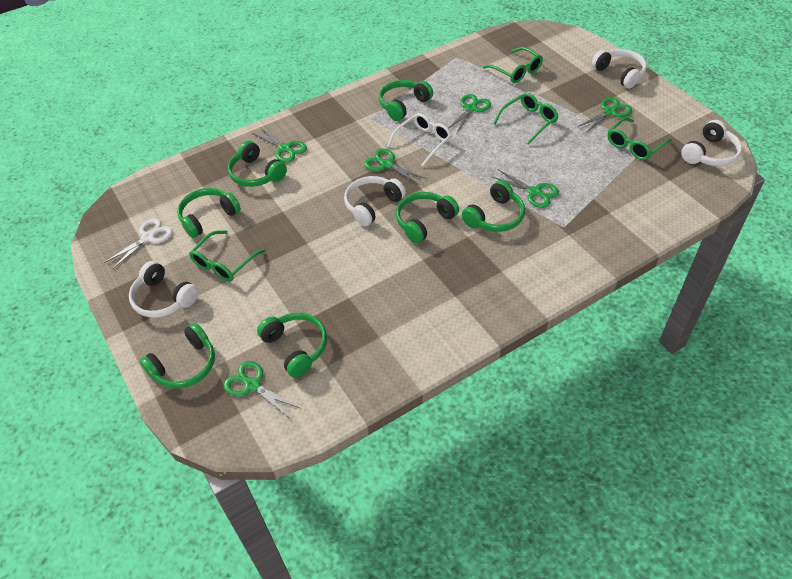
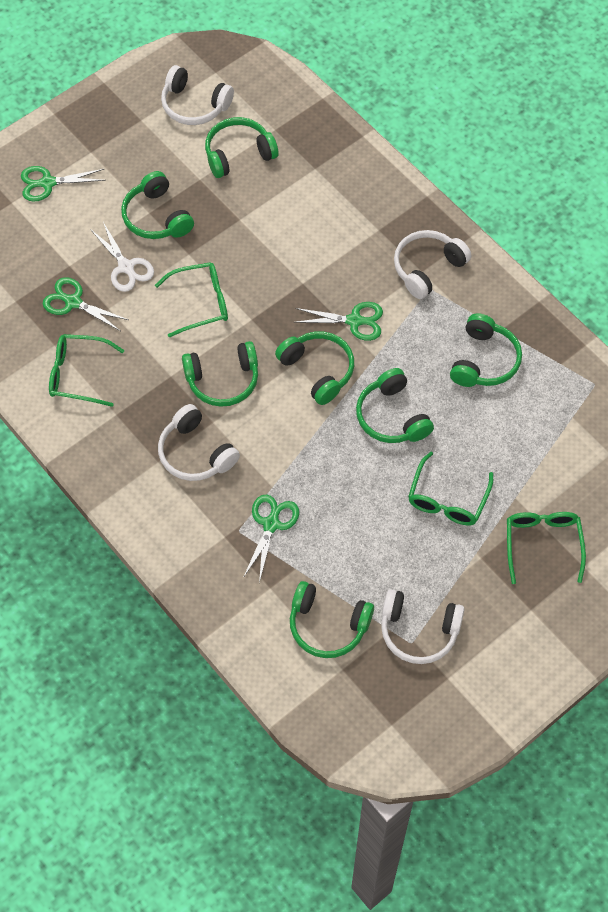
green scissors: [223,361,300,419] [252,127,307,163] [364,149,427,185] [448,94,491,133] [491,169,559,208] [577,97,632,133] = 6 -> [21,166,106,202] [43,277,129,331] [243,494,299,583] [294,302,383,341] = 4
white glasses: [387,113,452,166] = 1 -> none = 0

